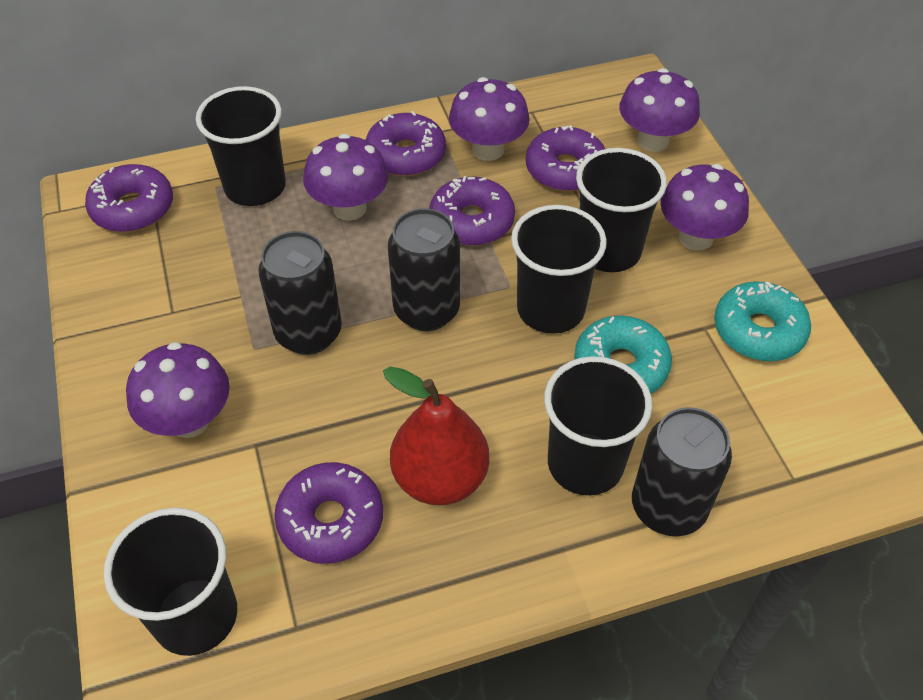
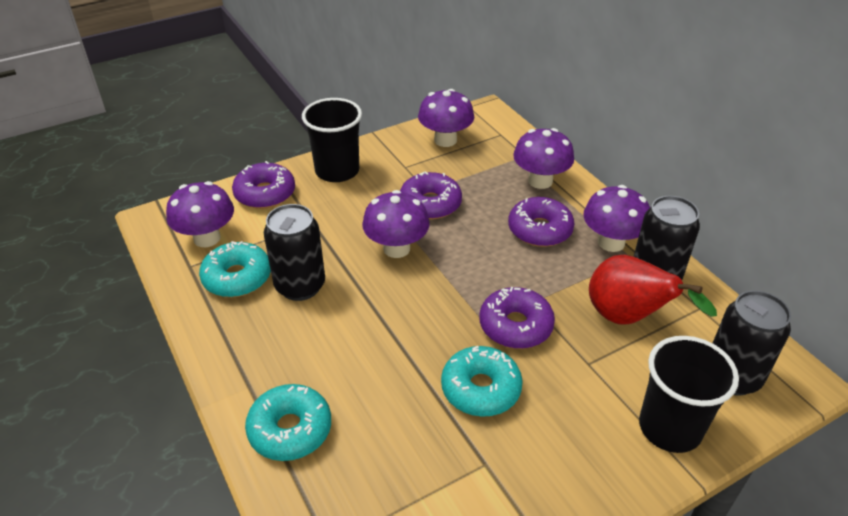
black cup: [104,508,237,656] [196,86,286,206] [511,205,607,334] [544,356,652,495] [576,148,667,272] = 5 -> [302,98,362,182] [639,336,739,453] = 2
purple donut: [85,164,173,232] [274,462,383,564] [366,111,446,176] [429,176,515,246] [526,125,605,191] = 5 -> [232,161,295,209] [400,171,462,220] [479,287,555,349] [508,197,574,247] = 4
turquoise donut: [574,316,672,394] [714,282,811,361] = 2 -> [199,241,271,297] [245,384,331,461] [441,346,523,417] = 3

